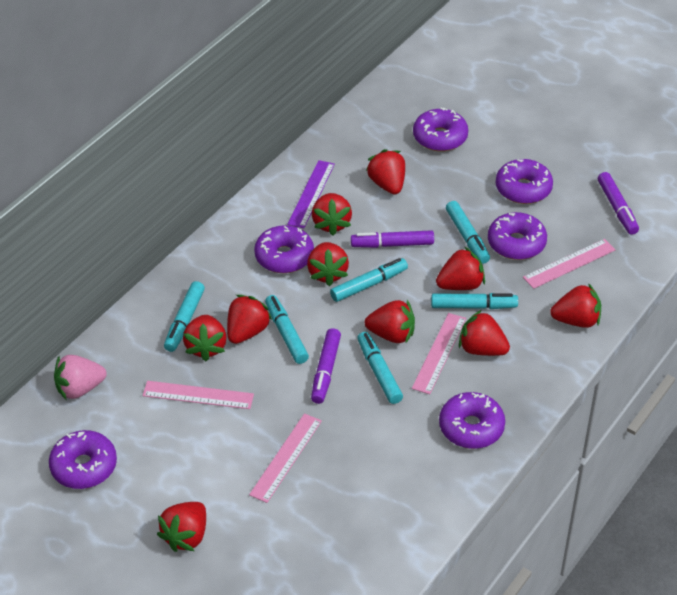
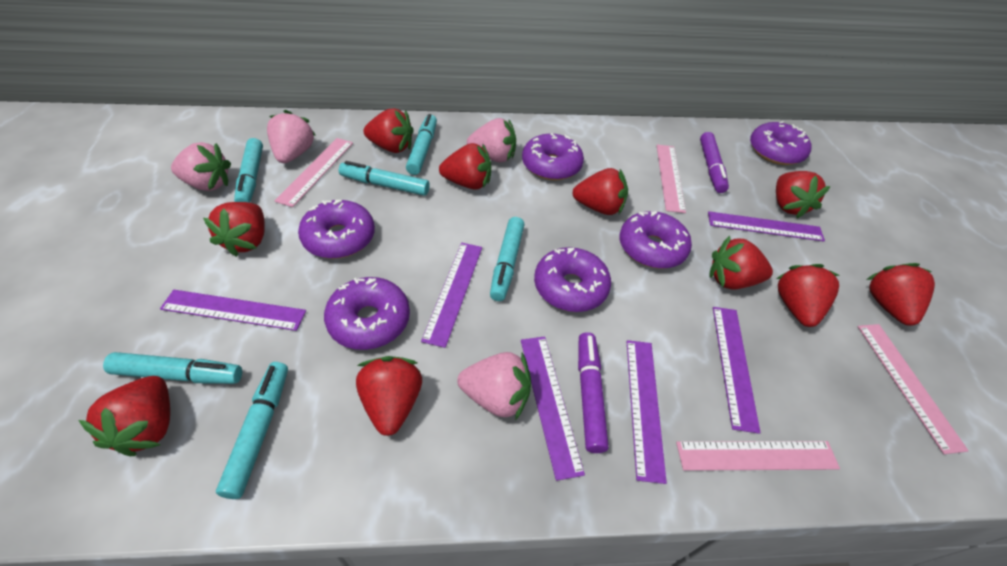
pink strawberry: [54,355,107,400] = 1 -> [171,142,231,191] [267,110,316,163] [457,352,531,420] [467,118,516,162] = 4
purple marker: [311,328,341,404] [351,230,434,248] [598,172,639,235] = 3 -> [578,332,609,453] [700,132,729,193] = 2
purple ruler: [287,160,335,228] = 1 -> [160,290,306,331] [421,243,482,348] [521,337,585,481] [626,340,667,484] [708,211,825,242] [713,307,761,434] = 6

